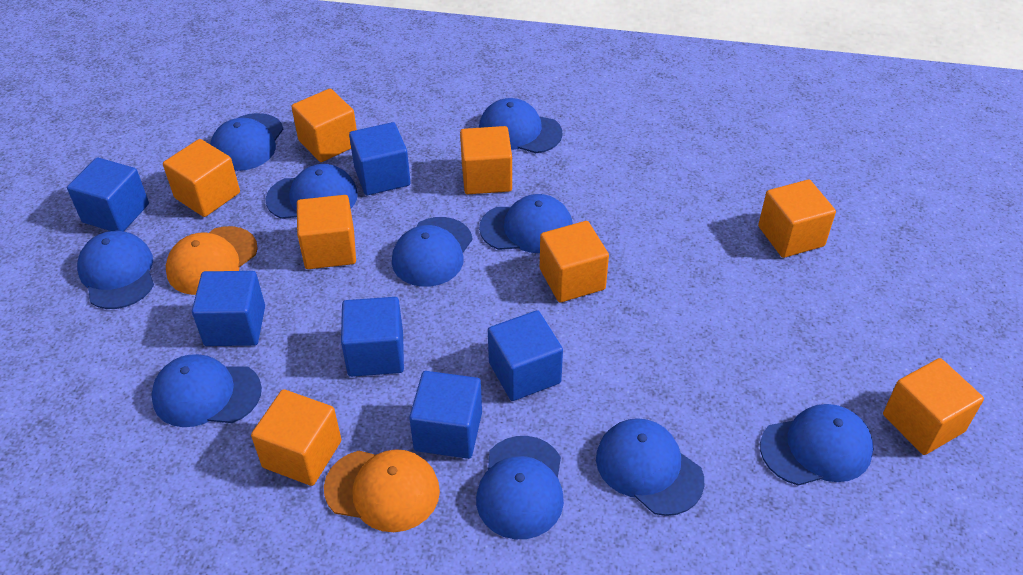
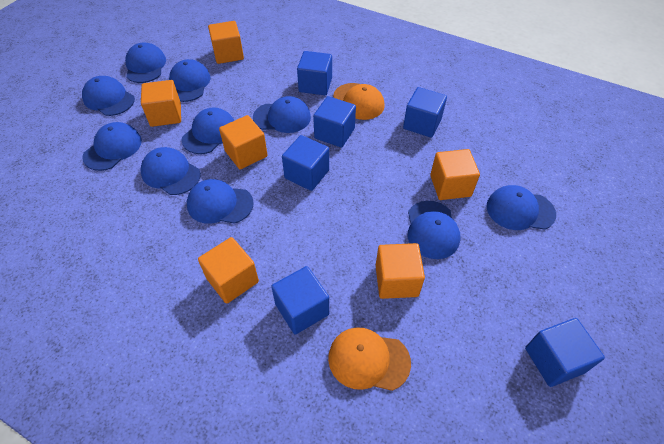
orange cube: [163,139,240,217] [251,389,341,486] [292,89,357,162] [297,195,356,269] [460,126,512,194] [540,221,609,303] [758,180,836,258] [883,358,984,455] = 8 -> [141,80,181,127] [198,237,259,304] [208,21,244,64] [219,115,268,169] [376,243,425,299] [430,149,480,200] = 6

